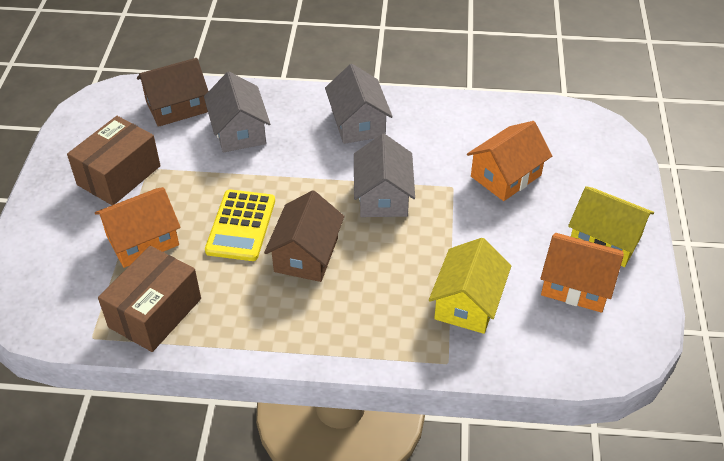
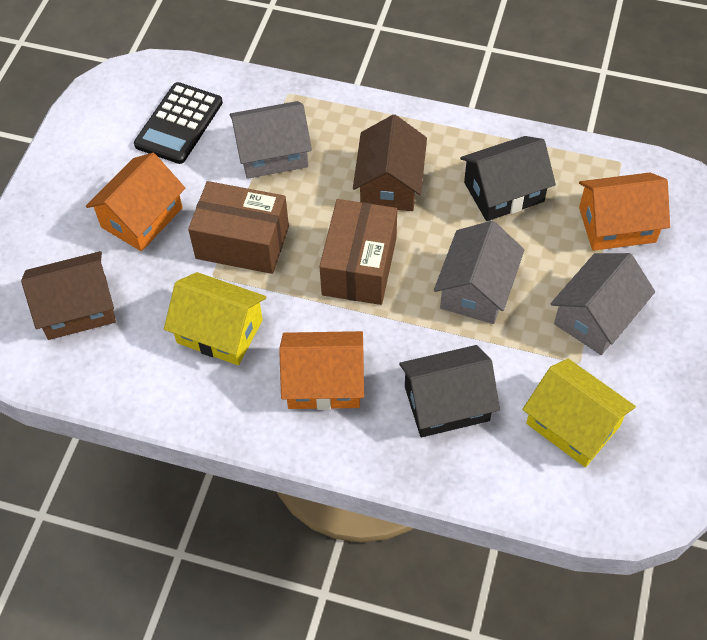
black calculator: none = 0 -> [134,82,223,164] = 1
black house: none = 0 -> [399,345,500,437] [460,136,556,221] = 2
yellow calculator: [205,189,275,261] = 1 -> none = 0

